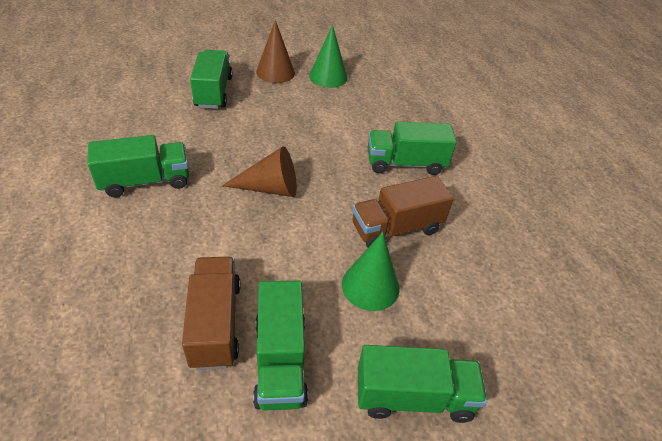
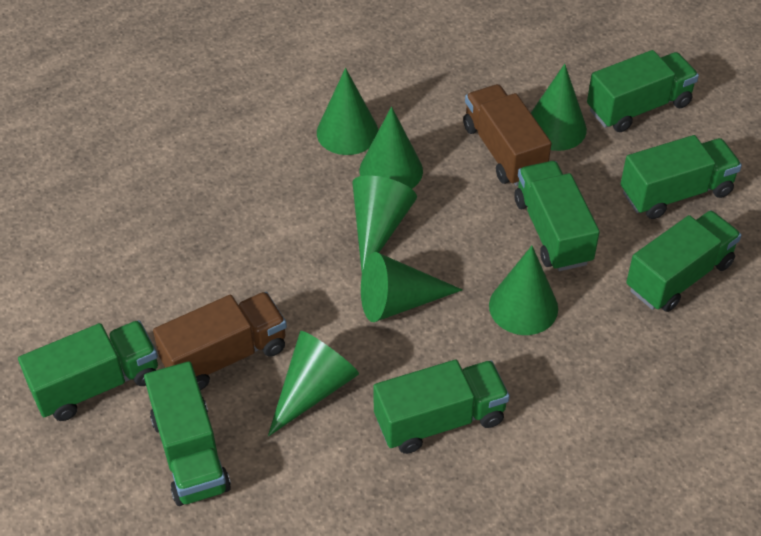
brown cone: [222,146,297,197] [256,20,295,83] = 2 -> none = 0
green cone: [309,25,348,88] [342,232,400,311] = 2 -> [268,331,359,437] [317,68,378,155] [352,175,417,272] [360,107,423,189] [361,252,462,322] [489,246,558,335] [531,64,587,151] = 7
green truck: [87,135,189,197] [190,50,232,109] [253,281,308,411] [358,345,487,423] [367,122,457,175] = 5 -> [18,320,158,421] [144,361,231,506] [373,360,510,454] [515,161,600,271] [587,50,699,132] [621,135,742,219] [626,210,742,312] = 7

